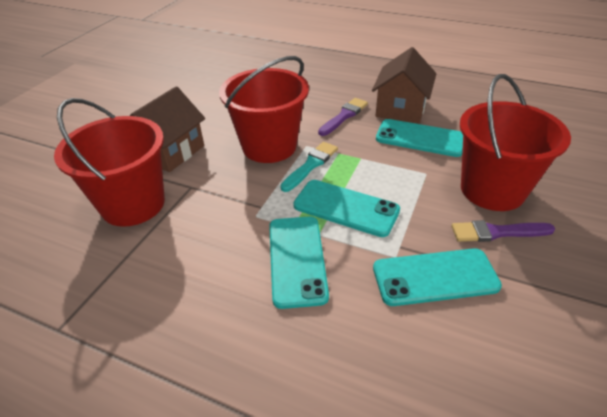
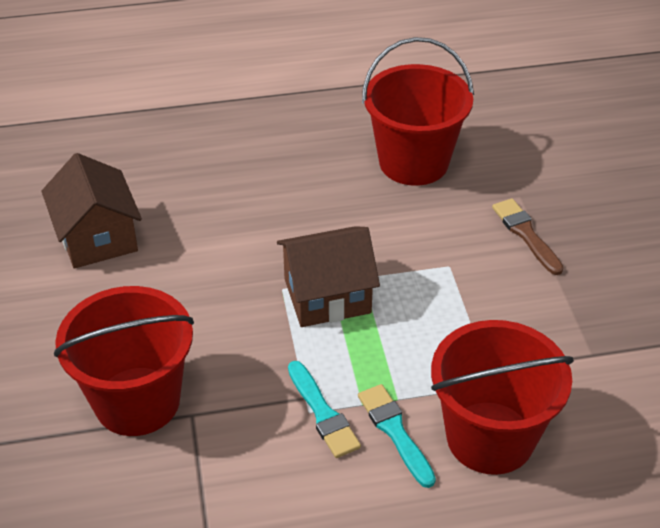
brown brush: none = 0 -> [492,199,564,275] = 1
purple brush: [318,98,368,136] [451,220,555,242] = 2 -> none = 0
turquoise brush: [280,142,338,192] = 1 -> [288,361,361,458] [358,384,436,488] = 2
turquoise phone: [269,217,329,309] [293,180,400,237] [373,248,502,306] [376,119,463,157] = 4 -> none = 0

